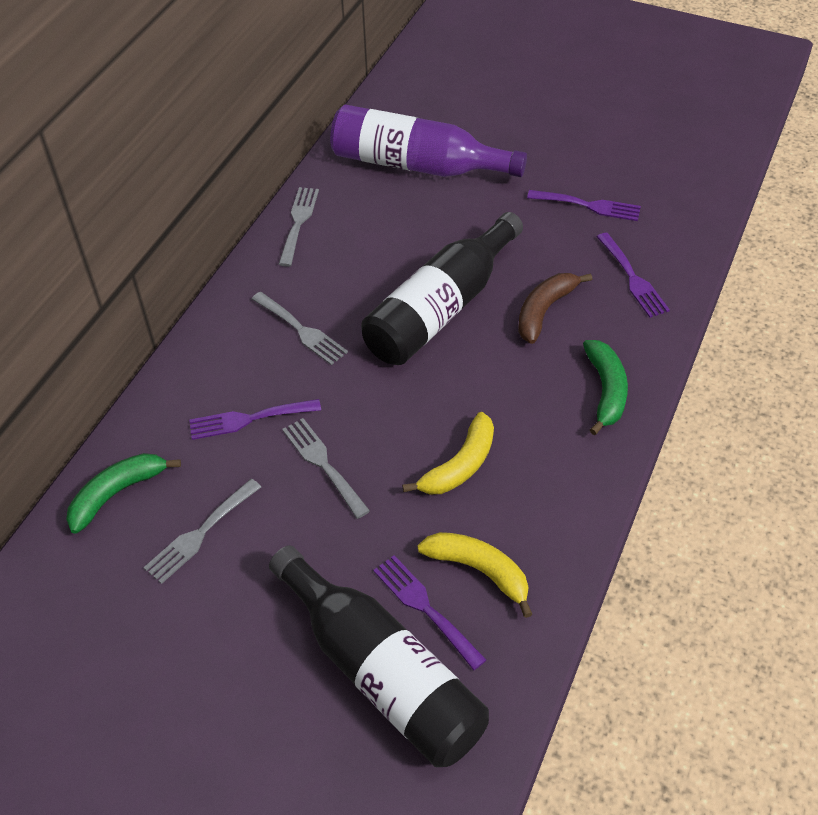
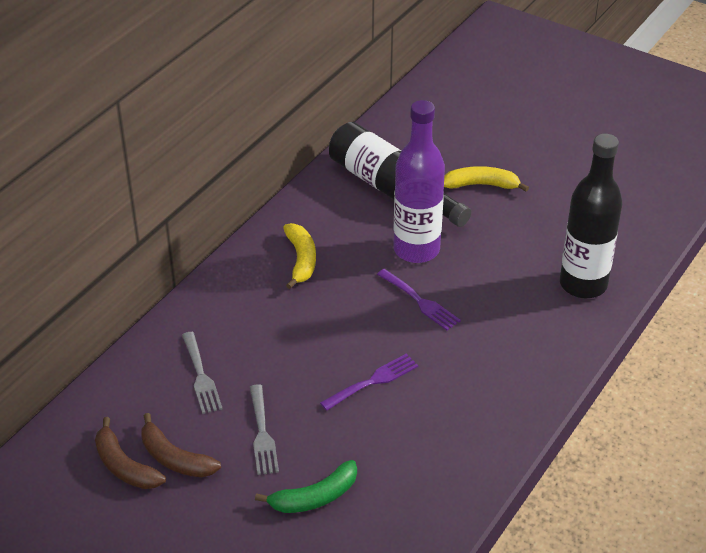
brown banana: [518,273,592,344] = 1 -> [95,417,166,489] [141,413,221,477] = 2
green banana: [66,453,181,534] [583,340,628,435] = 2 -> [255,460,357,513] = 1
grey fork: [143,479,261,584] [252,292,348,365] [279,187,319,267] [282,418,370,519] = 4 -> [182,332,223,414] [250,384,279,475] = 2
purple fork: [189,399,321,440] [373,555,486,670] [527,190,641,221] [597,233,670,318] = 4 -> [320,354,418,411] [377,269,461,330] = 2

